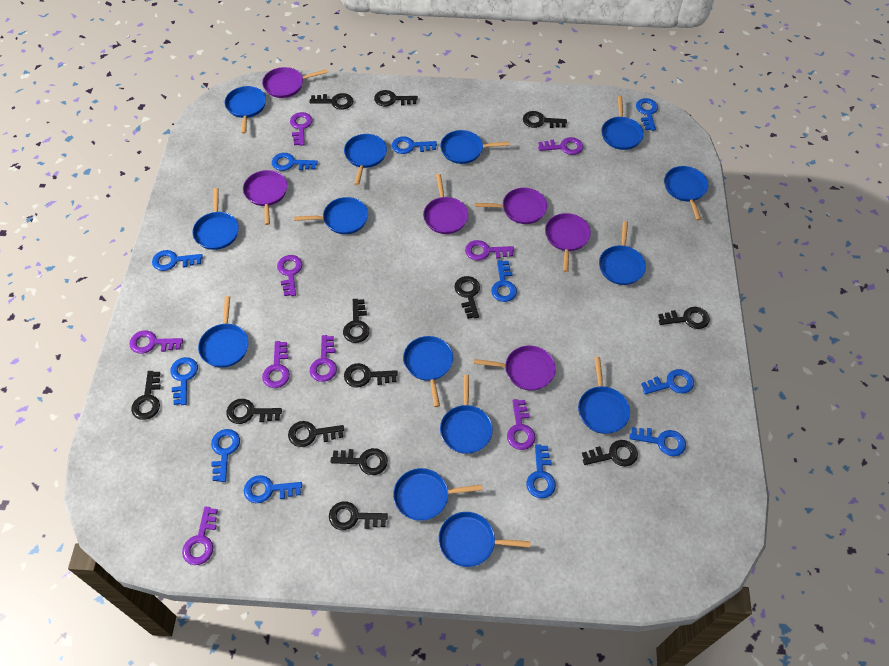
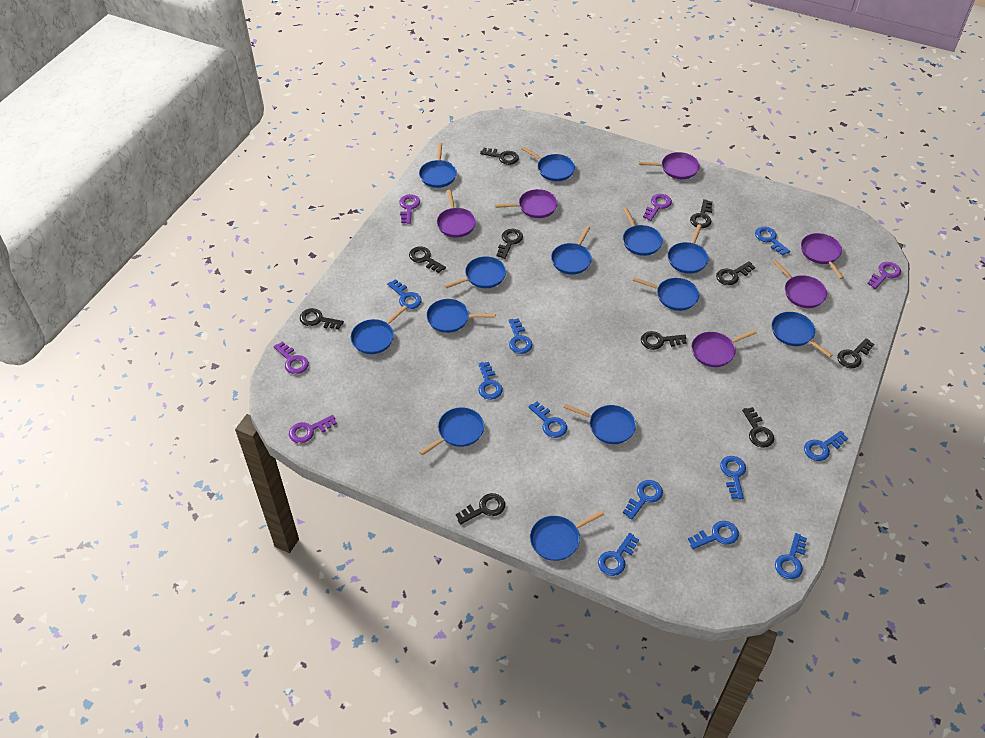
black key: [131,371,161,420] [226,399,282,424] [288,421,344,447] [310,93,353,110] [329,501,388,530] [331,448,388,475] [343,299,369,343] [344,363,398,388] [374,90,418,106] [454,276,480,319] [523,111,567,128] [582,440,638,466] [658,307,710,329] = 13 -> [300,308,344,329] [409,246,446,273] [456,493,505,524] [480,148,519,165] [496,229,523,259] [641,331,687,350] [690,199,713,228] [716,261,755,285] [742,407,774,448] [837,338,874,368] = 10
blue pan: [192,188,239,250] [198,296,249,368] [225,86,266,134] [294,197,368,234] [344,134,387,185] [393,468,483,521] [403,336,453,407] [438,512,531,567] [440,130,510,164] [440,375,493,454] [578,357,630,434] [599,221,646,285] [602,96,644,150] [664,166,708,220] = 14 -> [351,305,407,354] [419,143,457,188] [419,407,484,456] [426,299,495,333] [444,256,506,289] [522,147,575,181] [530,511,604,561] [551,226,592,274] [564,404,636,444] [623,207,663,256] [633,277,699,311] [668,224,709,274] [772,312,833,357] = 13
purple key: [130,330,183,354] [182,507,218,565] [262,341,290,388] [277,255,302,296] [290,112,313,146] [310,335,337,382] [465,240,514,261] [507,399,535,450] [538,137,583,155] = 9 -> [274,341,309,374] [289,415,337,443] [399,194,420,224] [643,194,672,221] [867,262,901,289] = 5

